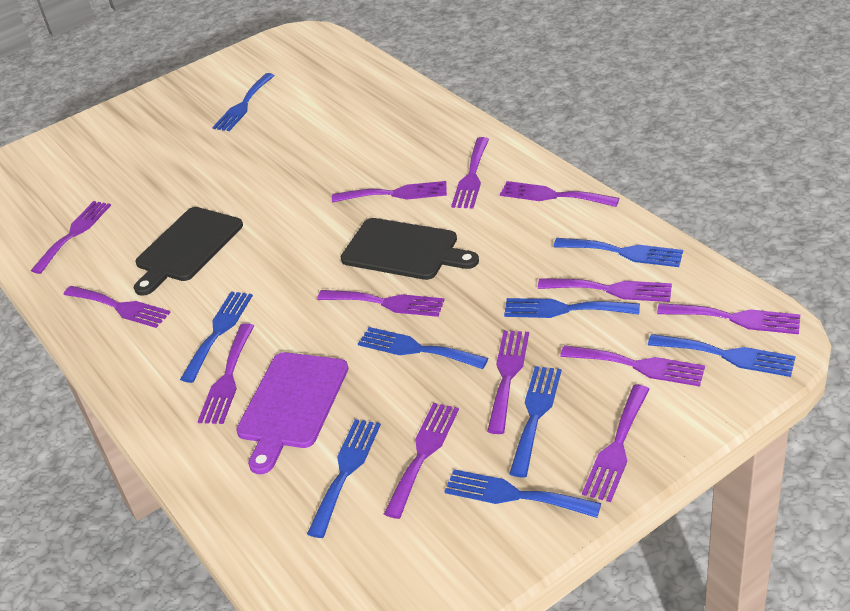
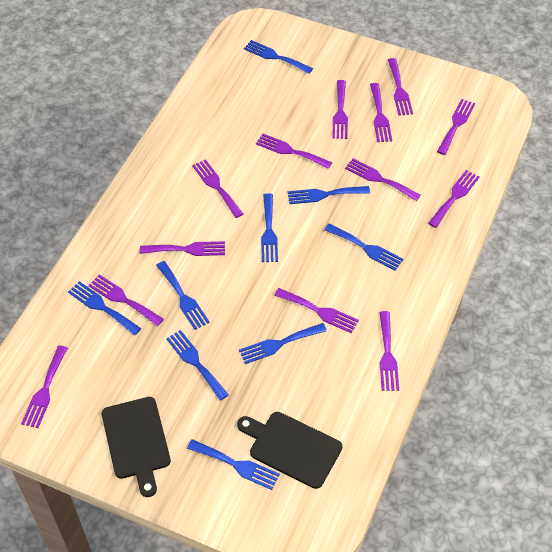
purple cutting board: [236,352,348,474] = 1 -> none = 0

